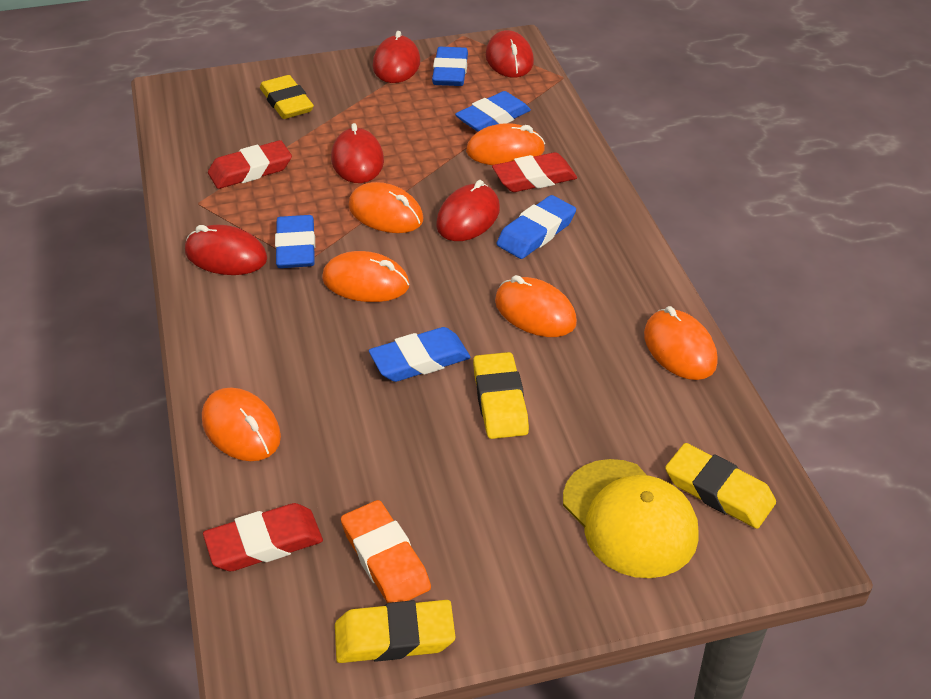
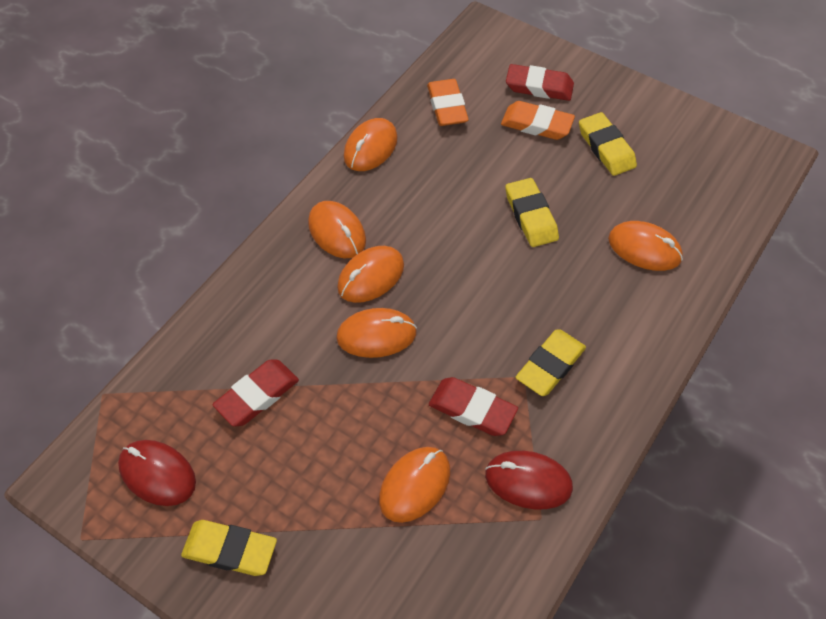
blue eraser: [275,215,315,268] [369,327,471,382] [432,47,468,86] [455,91,531,132] [496,195,576,259] = 5 -> none = 0
orange eraser: [341,500,431,603] = 1 -> [427,79,469,126] [501,101,575,140] = 2
red mouse: [185,225,267,275] [331,123,384,183] [373,31,420,83] [436,180,500,241] [486,30,534,77] = 5 -> [118,440,196,506] [485,451,573,509] = 2
yellow cap: [563,459,699,578] = 1 -> none = 0

